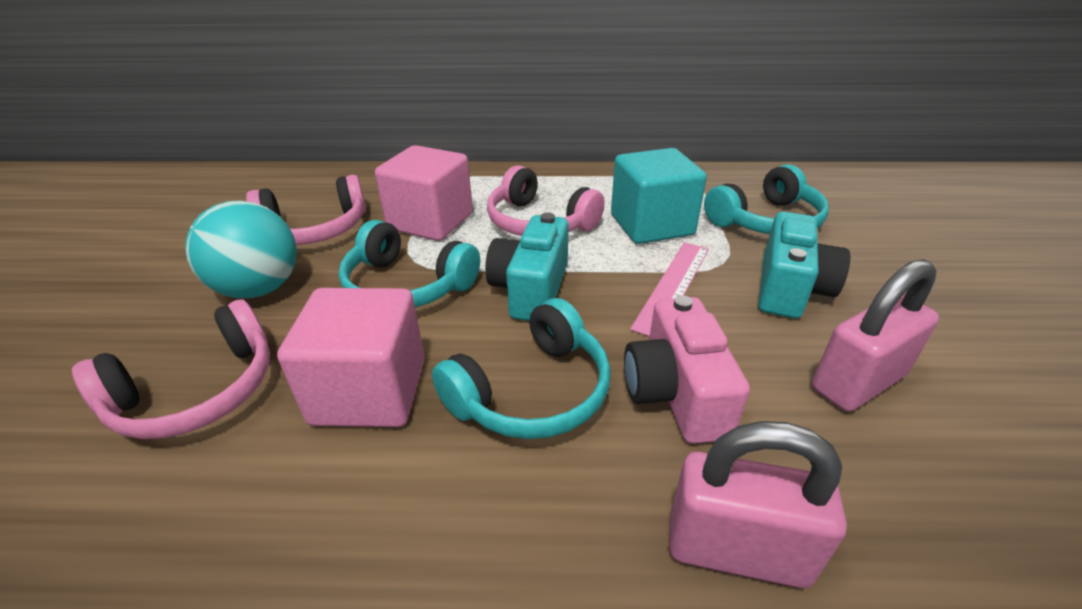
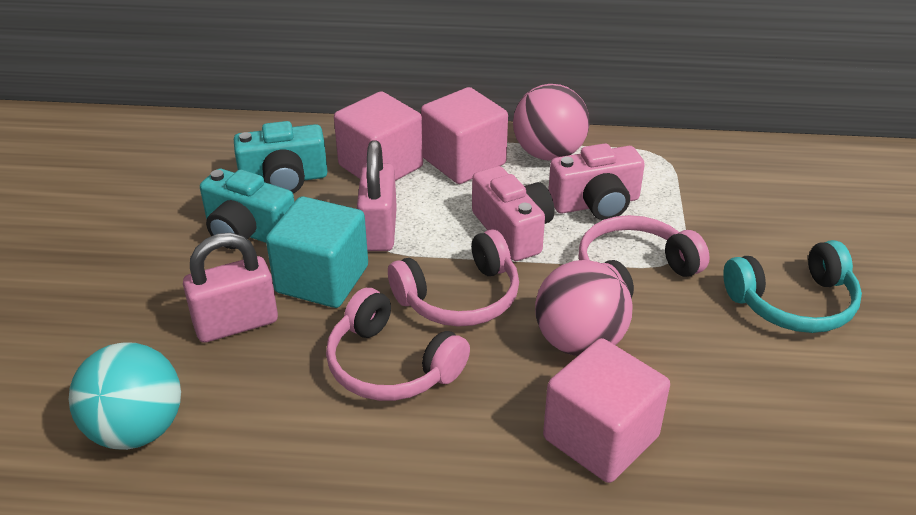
pink ball: none = 0 -> [513,84,590,161] [535,260,633,356] = 2
pink camera: [624,295,750,444] = 1 -> [472,166,554,261] [548,143,645,220] = 2
pink cube: [277,288,425,427] [375,145,473,241] = 2 -> [334,91,423,181] [421,87,508,184] [543,338,670,483] = 3
pink ruler: [630,242,709,336] = 1 -> none = 0
turquoise headphones: [339,220,480,308] [432,298,611,439] [704,164,829,234] = 3 -> [723,240,862,333] = 1

